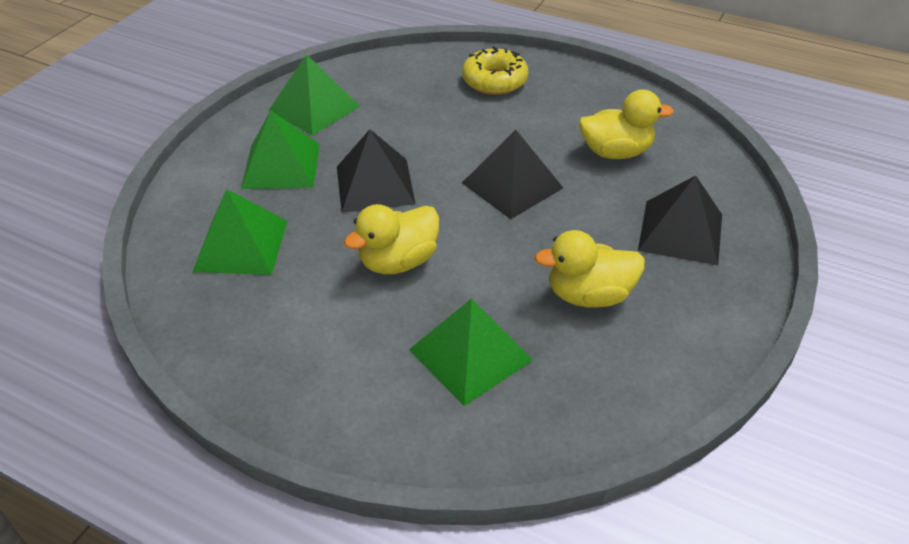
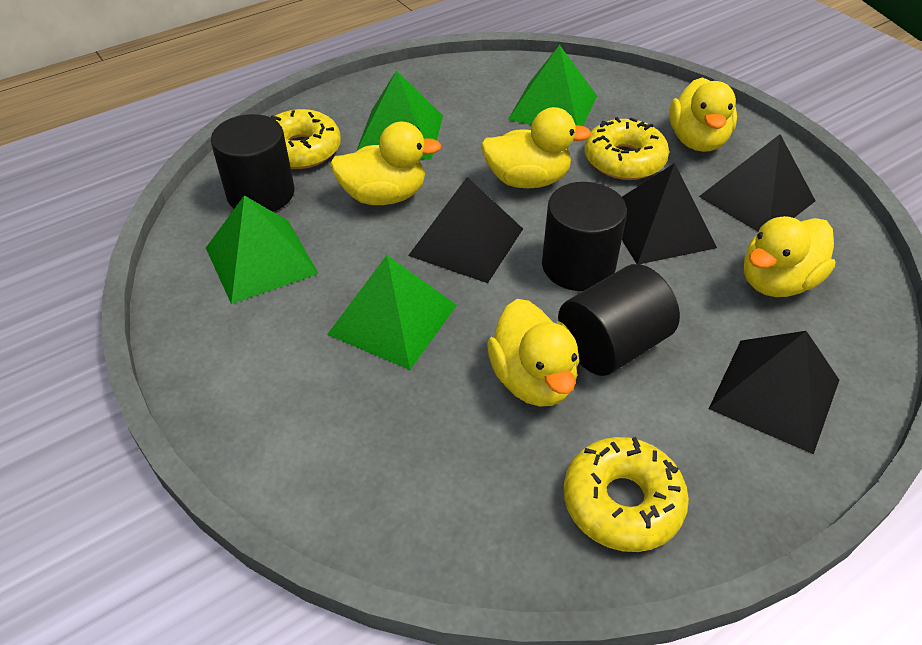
black cylinder: none = 0 -> [211,114,294,212] [542,182,627,291] [558,264,680,376] = 3
black pyramid: [337,129,416,213] [462,130,563,219] [638,175,722,265] = 3 -> [408,177,523,283] [622,163,717,264] [699,134,816,231] [709,331,839,454] = 4
yellow donut: [462,46,529,95] = 1 -> [271,109,341,169] [564,437,689,552] [584,117,669,180] = 3
yellow duck: [344,204,439,274] [534,230,645,307] [579,89,674,159] = 3 -> [330,122,442,205] [481,107,592,188] [487,299,579,407] [669,77,737,152] [744,216,835,297] = 5

